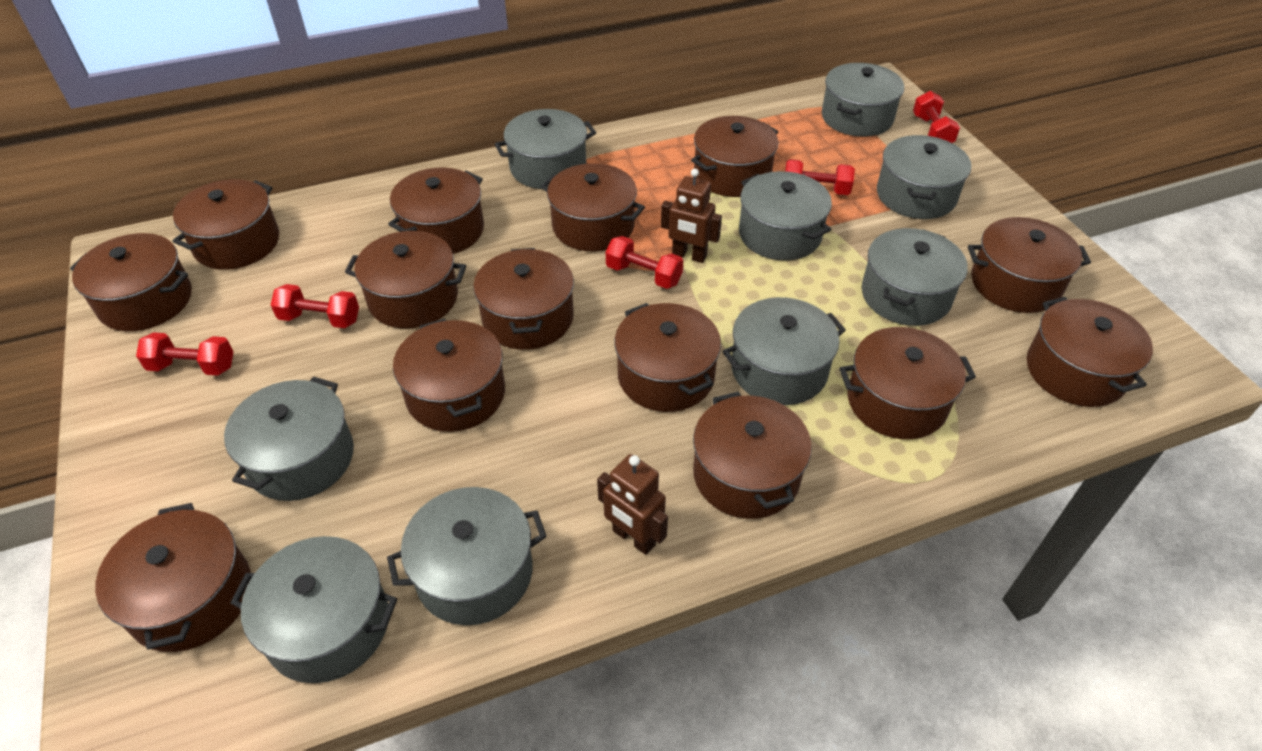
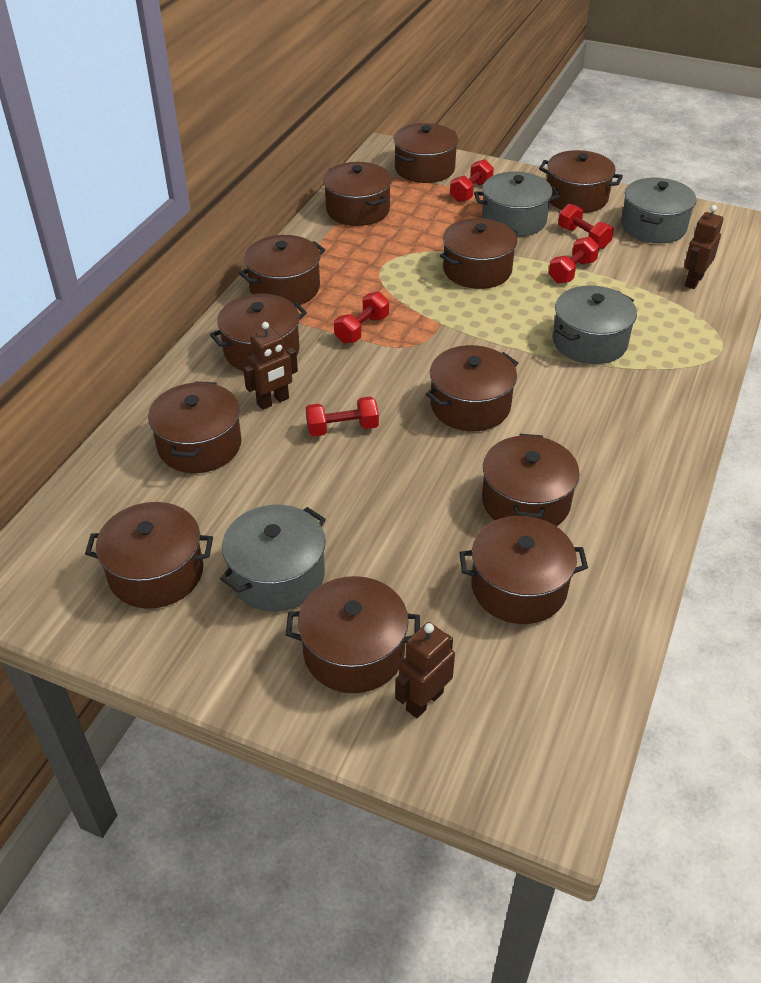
brown pot: [70,233,192,331] [95,503,251,652] [173,179,279,270] [345,231,466,329] [388,168,484,254] [393,319,505,432] [473,248,574,350] [541,163,645,251] [614,303,721,412] [691,116,778,197] [693,392,812,519] [839,327,976,439] [968,217,1091,313] [1027,297,1153,407] = 14 -> [85,502,213,609] [148,381,242,473] [210,294,307,371] [239,235,325,305] [286,576,420,693] [323,162,392,226] [394,123,458,183] [426,345,518,431] [440,218,518,289] [459,516,588,624] [482,434,580,526] [539,150,623,213] = 12
brown robot: [597,454,668,555] [661,169,722,263] = 2 -> [243,322,298,410] [395,622,455,718] [684,205,723,289] = 3
grey pot: [224,377,354,501] [230,536,397,683] [387,487,547,625] [495,109,596,189] [722,297,846,405] [739,171,832,261] [822,63,904,137] [862,228,968,326] [877,135,971,219] = 9 -> [220,505,326,611] [474,172,560,237] [553,286,637,364] [621,177,696,243] = 4

